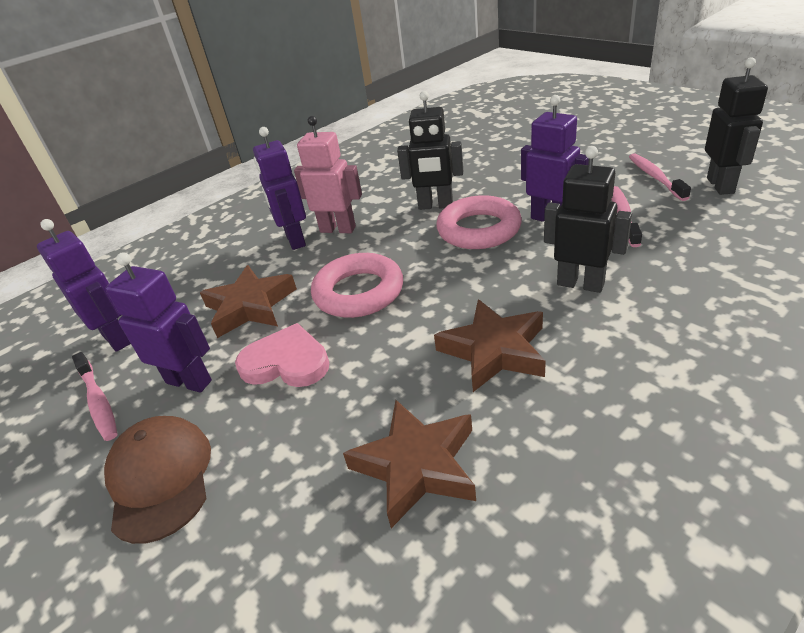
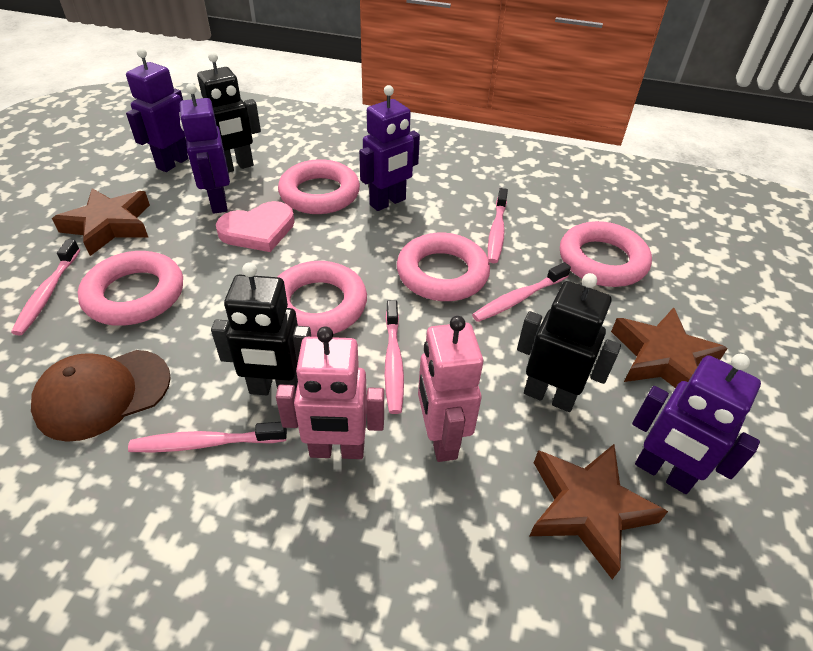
pink ring: [311,253,403,318] [436,195,522,249] = 2 -> [78,251,183,326] [277,261,367,337] [278,159,360,214] [397,233,490,301] [560,221,652,287] = 5
pink robot: [294,116,362,233] = 1 -> [276,327,384,459] [418,316,483,462] = 2
pink toothbrush: [72,352,117,441] [612,186,642,247] [629,153,691,201] = 3 -> [11,239,80,335] [128,422,287,452] [384,300,404,414] [472,262,571,322] [488,188,508,263] = 5

